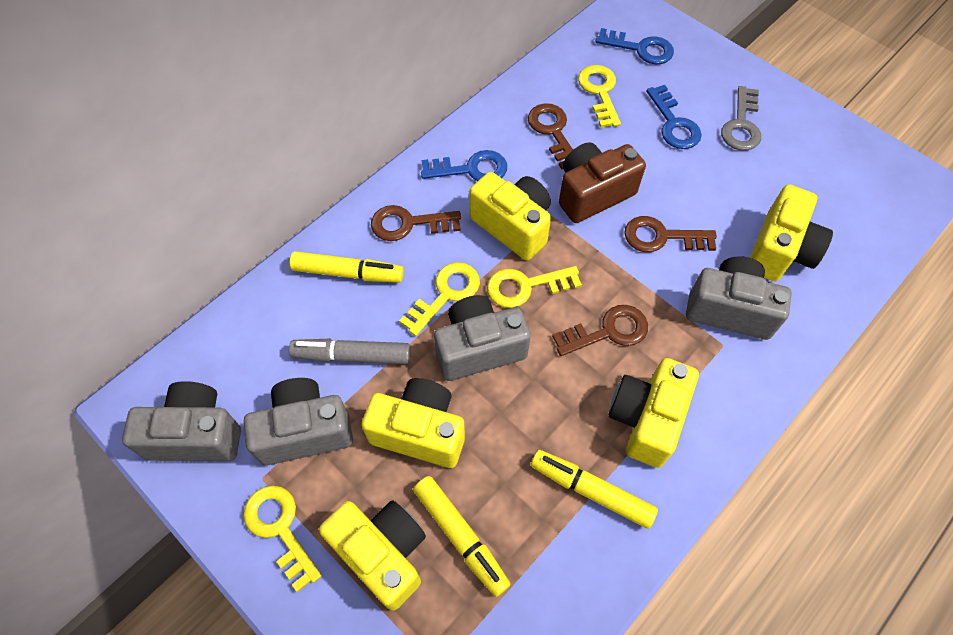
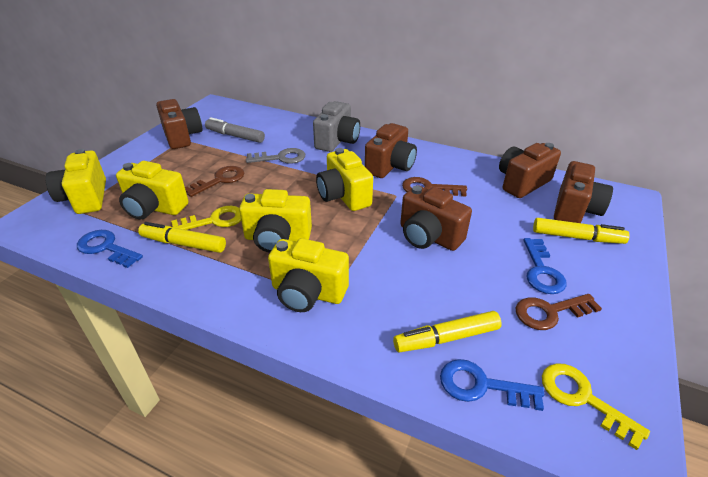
brown camera: [559,142,646,223] = 1 -> [156,99,203,149] [365,123,417,178] [400,185,472,251] [499,143,561,198] [554,161,613,223] = 5
brown key: [371,205,461,241] [528,103,573,169] [552,305,648,356] [624,216,717,252] = 4 -> [185,166,244,197] [402,177,467,196] [515,294,602,330] = 3
grey camera: [122,381,241,461] [244,378,353,466] [434,295,531,381] [686,256,792,340] = 4 -> [313,101,360,152] = 1
yellow key: [243,485,322,592] [399,262,480,336] [487,266,582,308] [578,65,621,128] = 4 -> [171,206,241,230] [542,363,650,450] = 2

